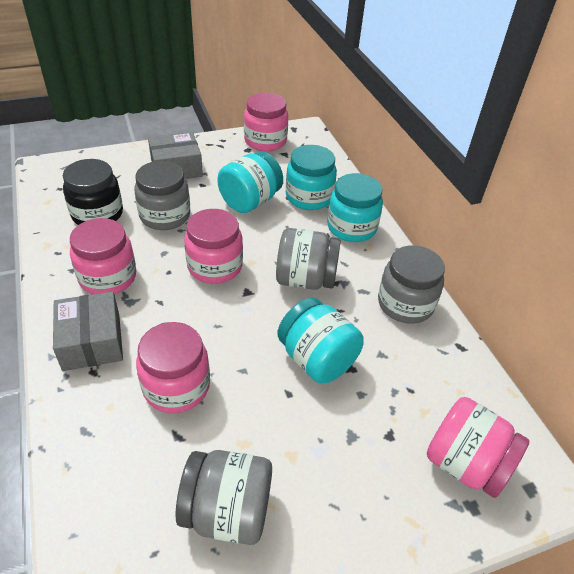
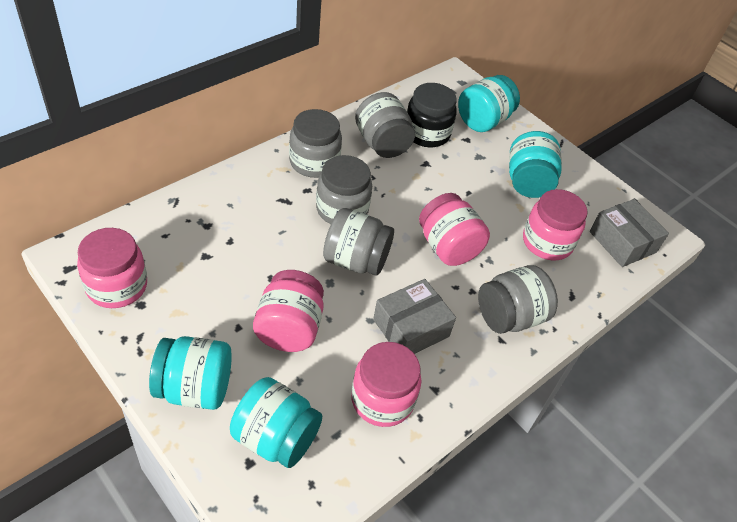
grey jar: [134,161,190,230] [176,450,272,545] [276,228,341,290] [378,245,445,324] = 4 -> [289,109,342,178] [316,155,372,224] [323,208,394,276] [355,92,415,158] [478,265,558,334] = 5

